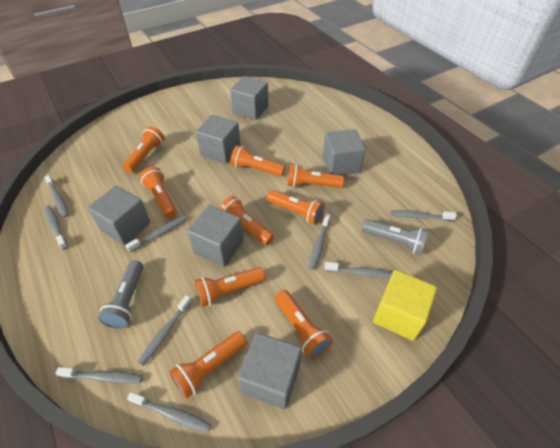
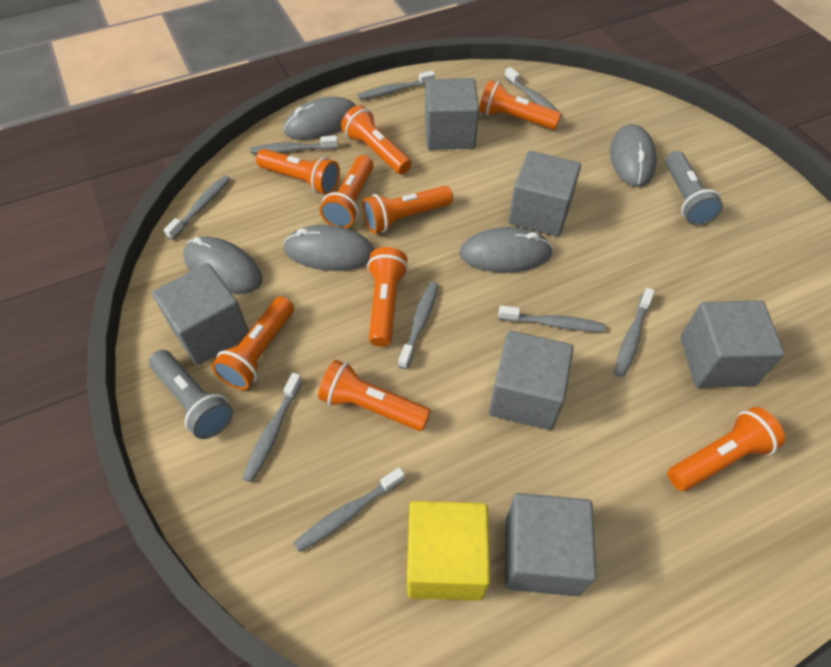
grey mouse: none = 0 -> [183,237,263,294] [283,225,375,271] [284,97,357,140] [459,227,553,273] [610,124,657,187] = 5

